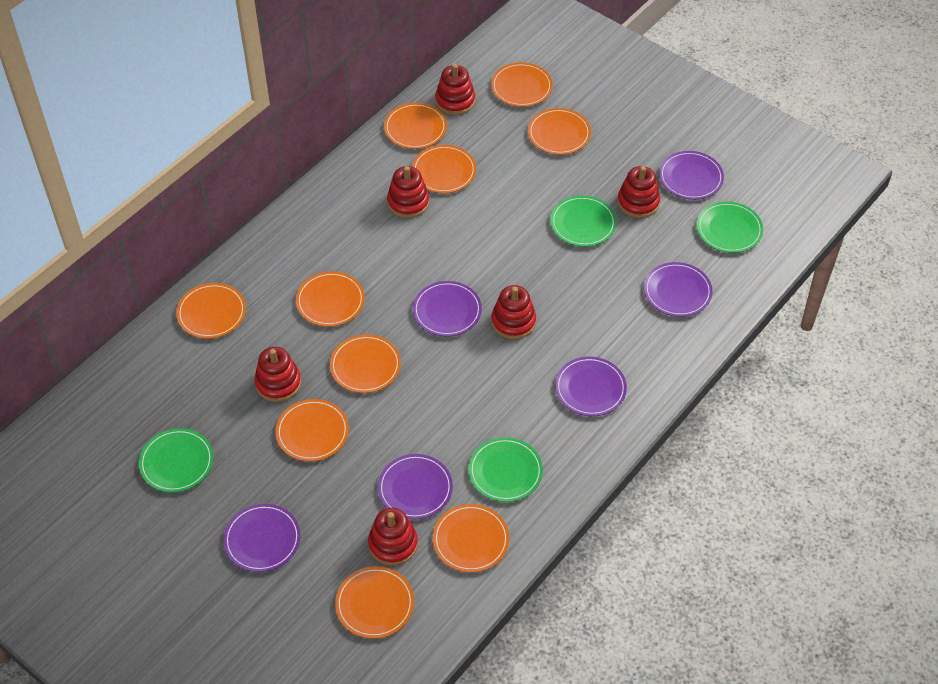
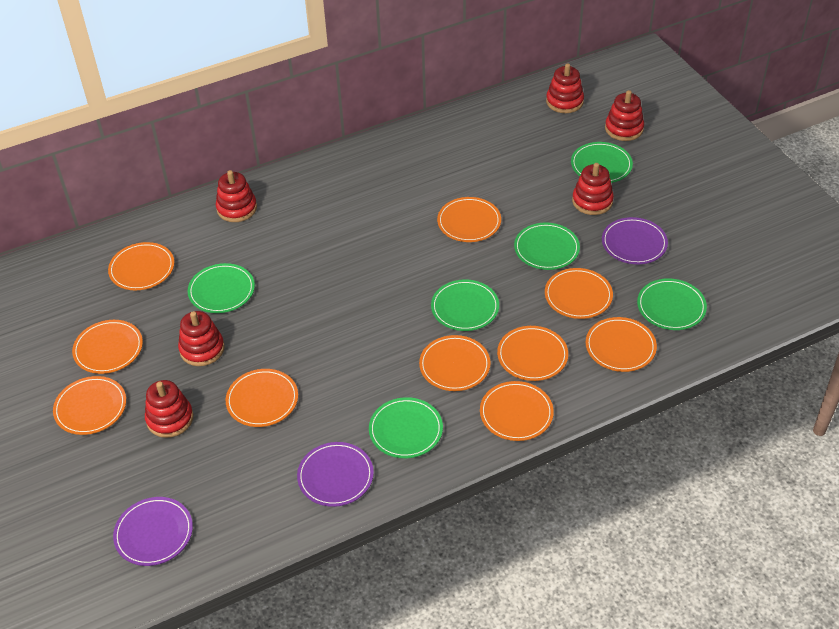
green plate: [139,428,213,492] [468,437,543,502] [550,195,616,247] [697,202,763,253] = 4 -> [188,263,255,313] [369,397,443,458] [431,279,499,331] [514,223,580,270] [571,142,633,183] [637,278,707,330] = 6
purple plate: [223,504,300,572] [378,454,453,519] [413,281,482,337] [555,357,627,416] [644,262,713,317] [659,151,724,200] = 6 -> [113,497,193,566] [297,442,374,507] [602,217,668,264] = 3

